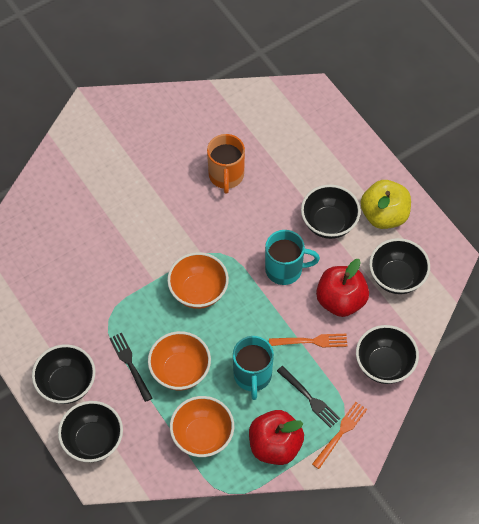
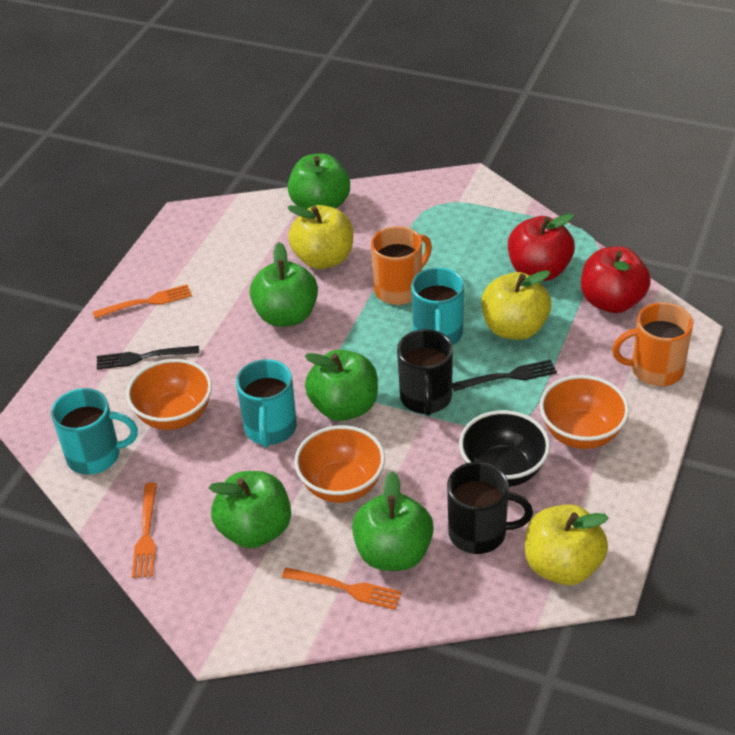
black bowl: [32,344,95,404] [58,401,123,462] [301,184,361,239] [356,325,419,384] [369,238,430,294] = 5 -> [459,410,550,487] = 1
black mug: none = 0 -> [397,329,453,416] [447,462,533,554] = 2
green apple: none = 0 -> [209,471,291,548] [249,242,318,327] [288,153,350,209] [305,350,378,421] [352,471,434,571] = 5
orange fork: [269,334,347,348] [312,402,367,469] = 2 -> [93,285,192,319] [132,483,157,578] [282,567,402,610] = 3
orange mug: [207,134,245,194] = 1 -> [371,226,432,305] [612,302,693,386] = 2
turquoise mug: [233,336,274,400] [265,230,320,285] = 2 -> [51,388,138,475] [236,359,297,447] [411,267,464,345] = 3
yellow apple: [361,180,411,229] = 1 -> [288,205,353,269] [482,270,551,340] [525,504,609,585] = 3

